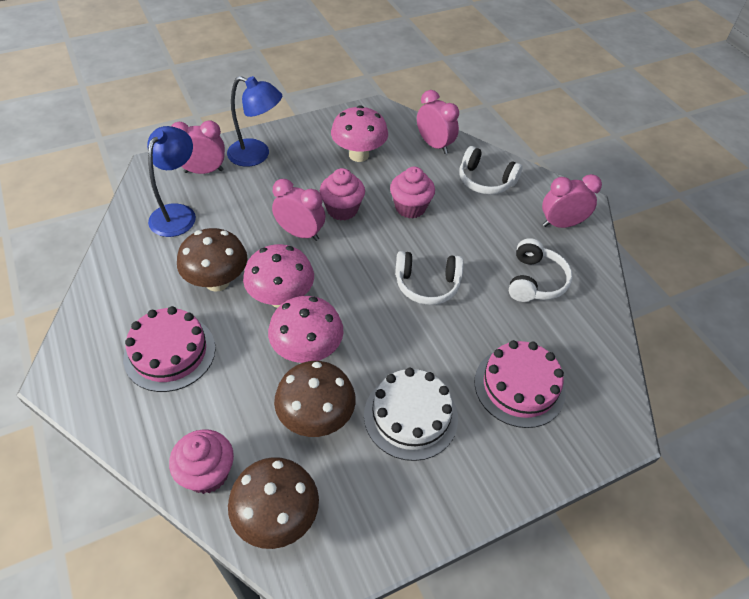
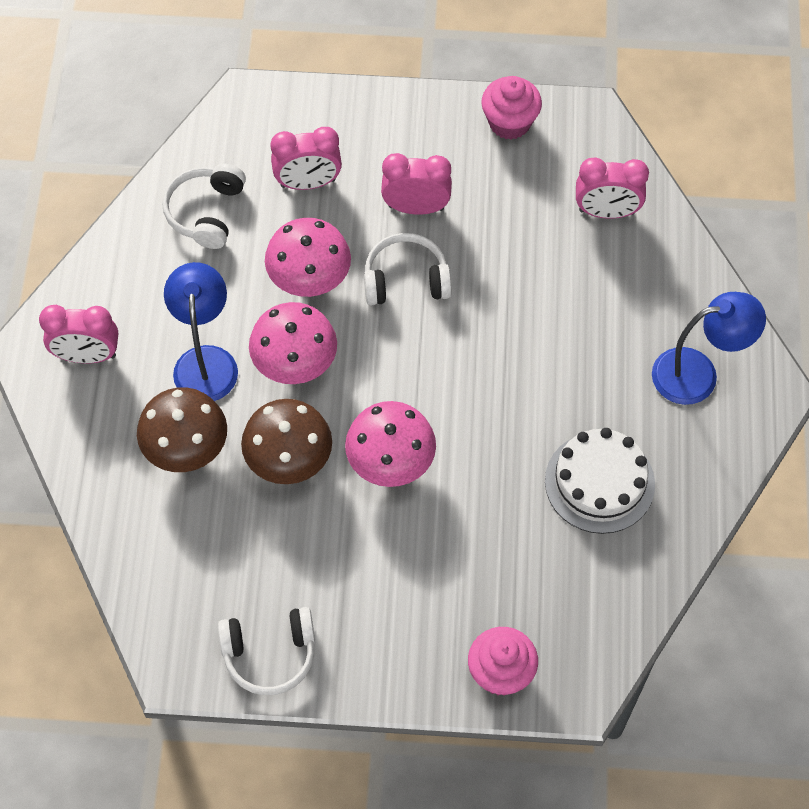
brown mushroom: [177,228,248,292] [228,457,319,549] [274,361,356,437] = 3 -> [137,387,227,472] [241,399,332,484] = 2
pink cake: [123,306,216,392] [475,340,566,428] = 2 -> none = 0
pink cupcake: [169,429,234,494] [320,168,365,220] [390,167,435,218] = 3 -> [468,627,538,696] [481,76,542,140] = 2

